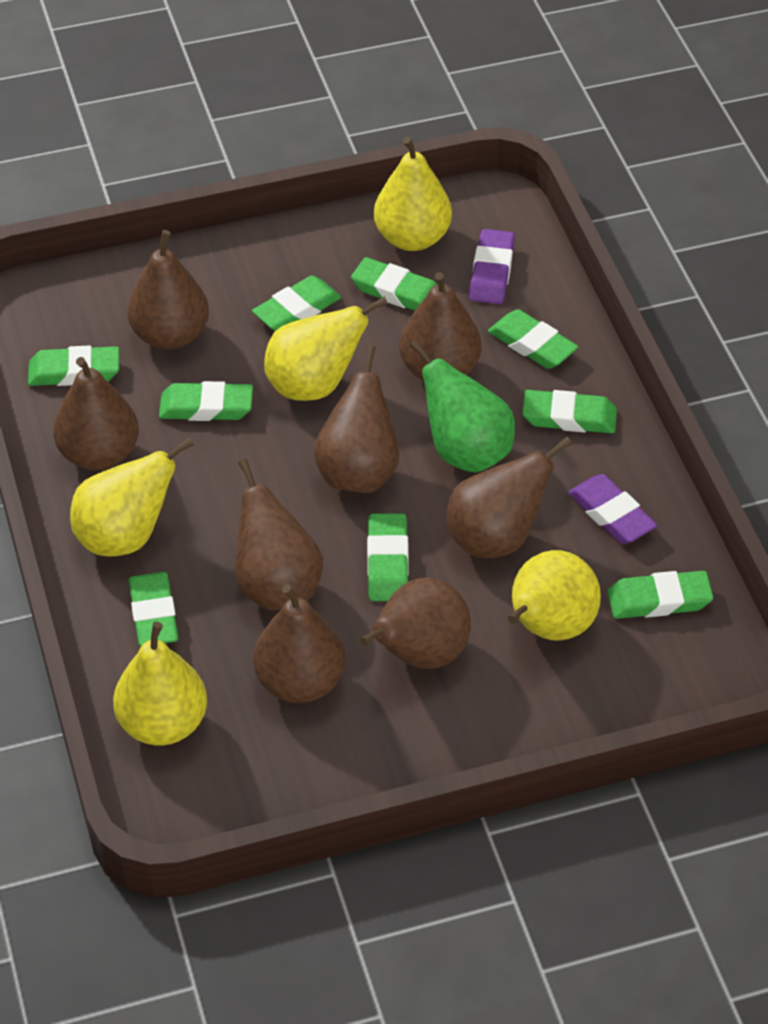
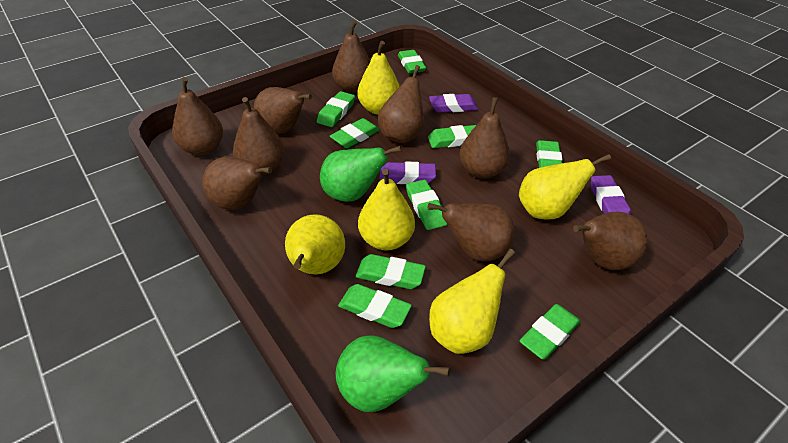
brown pear: [53,357,139,470] [127,230,209,350] [235,459,323,611] [253,584,345,703] [313,345,399,493] [360,577,471,669] [399,272,481,381] [447,437,572,558] = 8 -> [172,77,223,155] [202,157,272,210] [233,97,285,175] [254,87,312,133] [332,20,370,93] [378,65,424,143] [428,203,515,261] [459,97,510,179] [573,212,647,270] = 9
green pear: [409,340,515,473] = 1 -> [320,146,401,202] [336,335,450,412] = 2
purple eraser: [469,229,515,304] [568,474,657,544] = 2 -> [379,162,436,184] [429,94,478,113] [591,175,631,215] = 3

